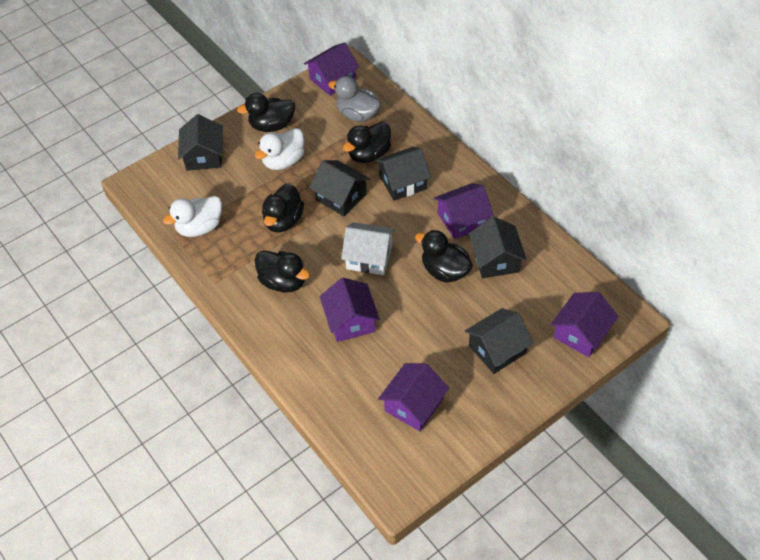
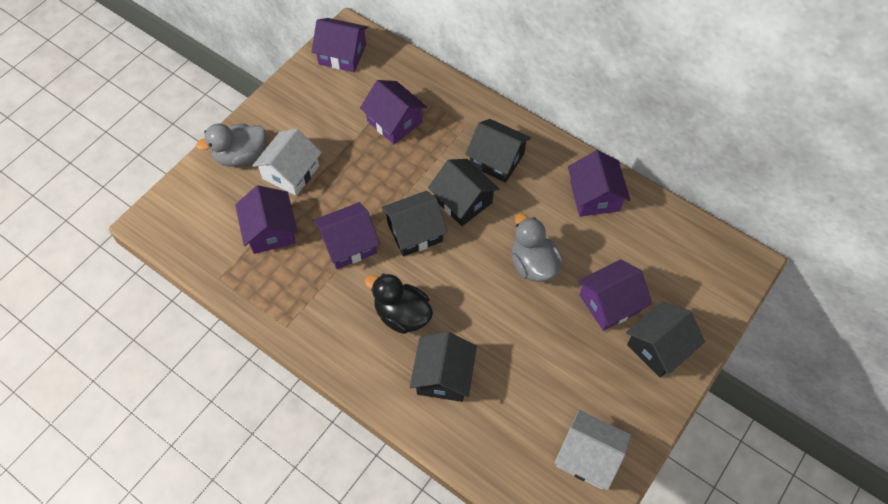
black duck: [237,93,295,132] [255,251,310,293] [262,183,304,232] [343,122,391,163] [415,230,473,283] = 5 -> [364,273,433,334] = 1
grey duck: [328,76,381,122] = 1 -> [196,123,266,166] [512,214,563,282] = 2
purple house: [304,42,359,96] [320,277,380,342] [378,363,449,431] [434,183,494,239] [550,292,618,357] = 5 -> [235,185,298,254] [311,18,368,72] [313,202,380,269] [360,80,427,144] [568,150,630,217] [578,259,652,331] = 6
white duck: [163,196,222,237] [255,128,304,170] = 2 -> none = 0
white house: [341,222,395,275] = 1 -> [252,128,322,196] [554,410,631,490] = 2

